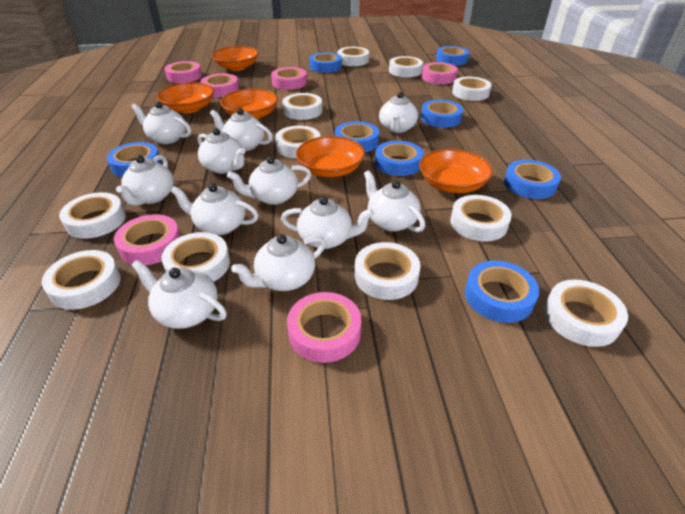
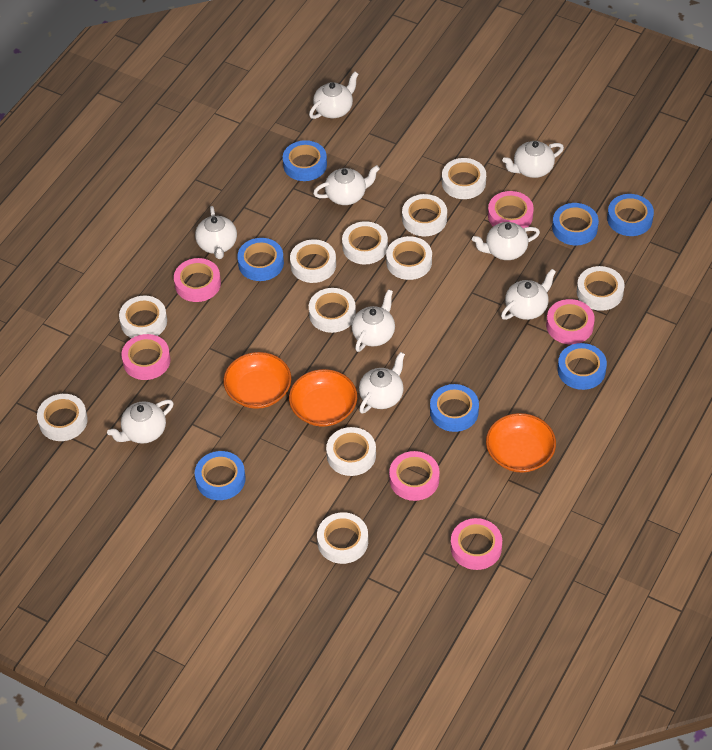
blue tape: [107,142,161,177] [309,52,342,73] [335,121,379,152] [375,140,423,176] [421,100,463,128] [436,46,469,66] [465,261,539,323] [504,160,561,199] = 8 -> [195,451,246,500] [237,238,284,281] [283,140,327,181] [430,384,479,432] [552,203,599,245] [558,343,607,390] [607,194,654,236] = 7
orange bowl: [157,82,214,113] [212,46,259,71] [220,88,278,119] [296,136,365,177] [419,149,493,193] = 5 -> [223,352,291,409] [289,369,357,427] [486,413,556,473] = 3
white teapot: [116,155,174,206] [131,102,191,144] [132,260,227,329] [171,184,259,235] [198,128,246,174] [210,108,273,151] [227,156,312,205] [231,234,326,291] [281,196,374,249] [364,170,425,232] [379,92,418,133] = 11 -> [107,400,174,444] [195,206,237,259] [309,71,358,119] [313,165,380,205] [352,289,395,352] [359,352,405,413] [472,222,540,260] [501,269,556,320] [502,141,564,178] = 9

